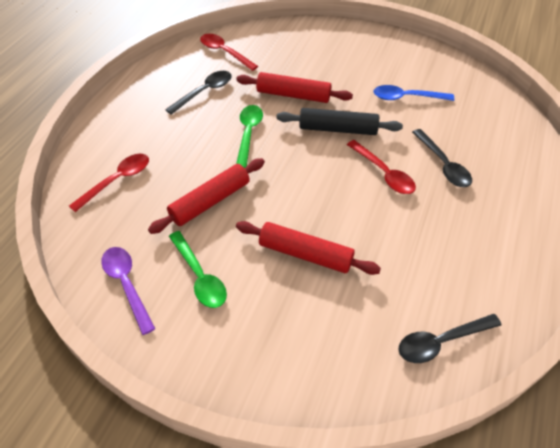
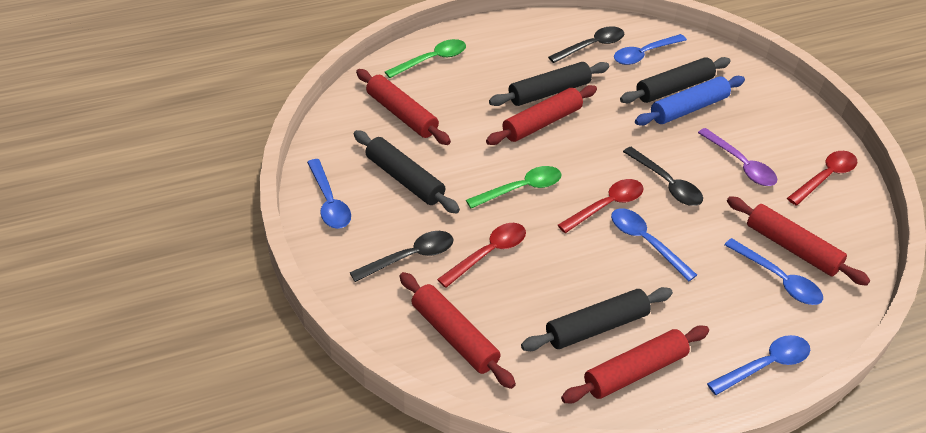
black rolling pin: [276,108,403,135] = 1 -> [354,130,460,214] [489,62,609,106] [521,287,673,351] [620,57,731,103] = 4
blue rolling pin: none = 0 -> [635,76,745,126] = 1
blue spoon: [373,85,454,101] = 1 -> [307,159,351,229] [611,208,697,282] [614,34,687,65] [707,335,810,395] [724,238,823,305] = 5
red rolling pin: [148,158,265,234] [236,72,353,103] [236,221,381,275] = 3 -> [356,69,451,145] [400,272,516,389] [486,85,597,145] [561,325,709,403] [727,196,870,286] = 5

